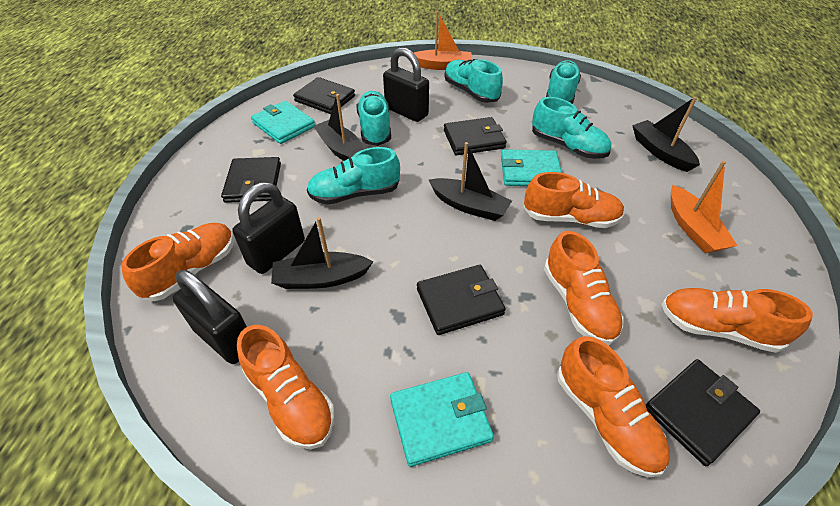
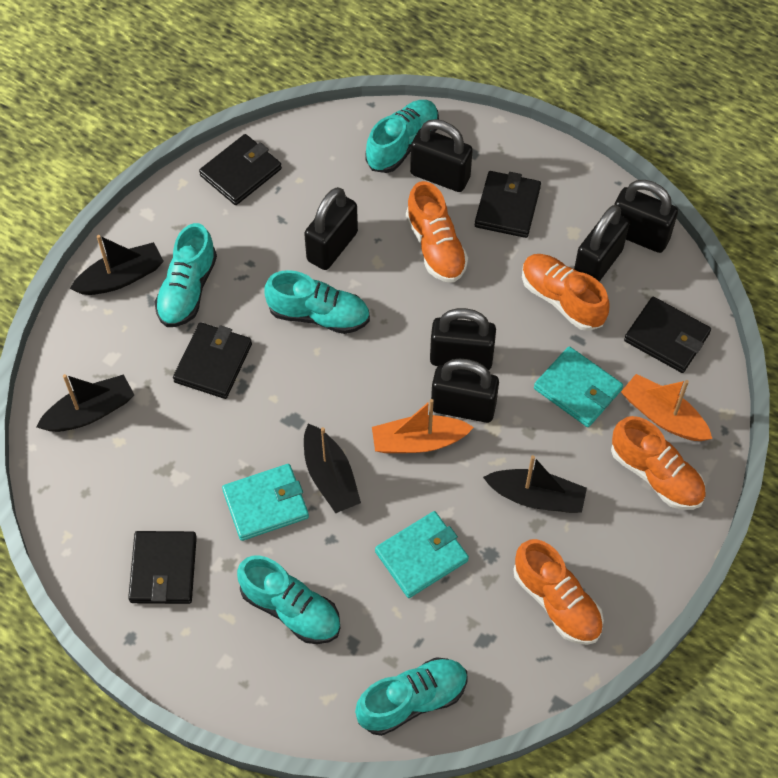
black padlock: [172,270,247,364] [232,182,305,274] [383,47,429,122] = 3 -> [304,187,358,270] [410,119,473,192] [430,308,496,370] [431,358,499,423] [574,205,629,282] [614,180,678,253] = 6
orange shoe: [121,223,234,301] [237,325,335,449] [523,172,625,228] [544,231,623,345] [557,336,670,477] [662,288,813,353] = 6 -> [406,181,468,283] [513,539,604,645] [522,254,610,331] [611,416,706,510] = 4

